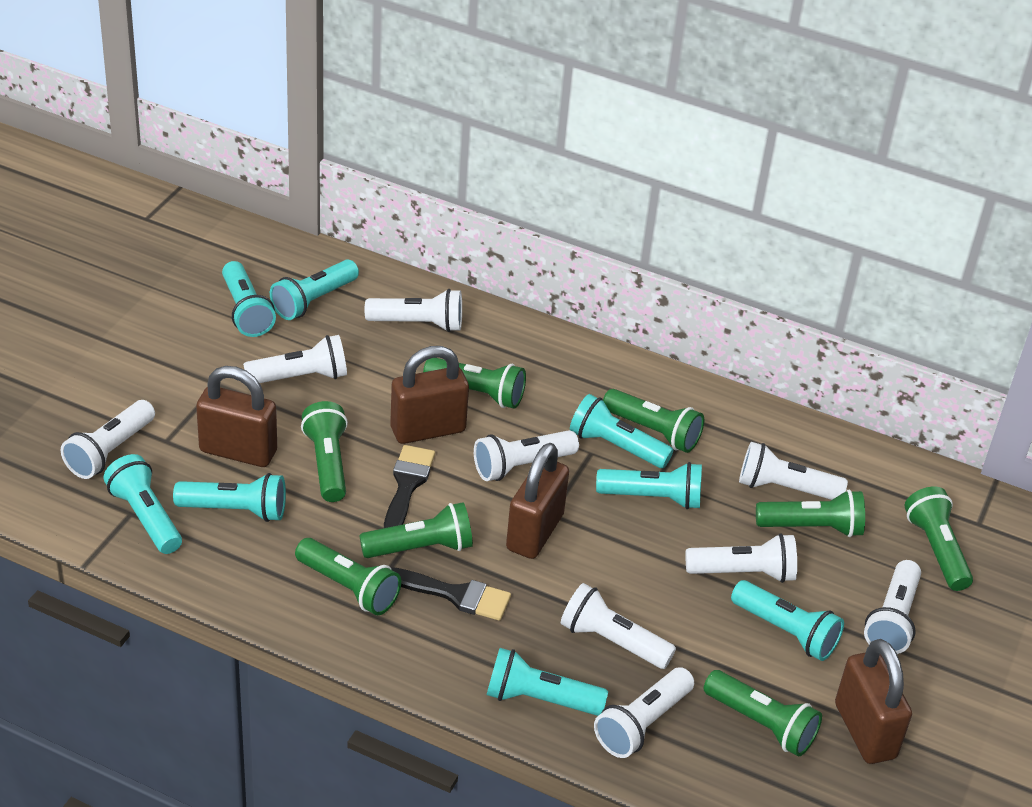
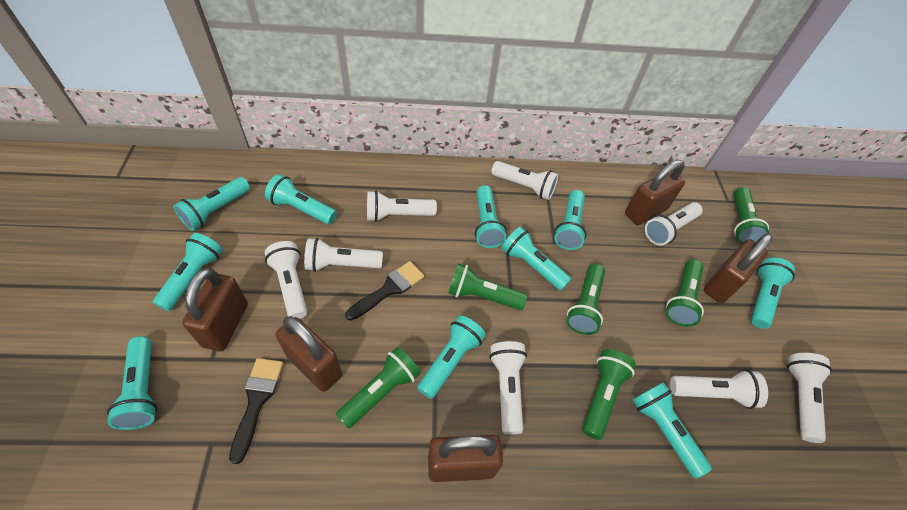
brown padlock: [196,366,277,467] [390,346,469,444] [506,443,569,559] [835,639,912,764] = 4 -> [182,268,248,351] [276,316,342,392] [428,435,503,482] [625,160,685,225] [704,234,773,303] = 5
green flashlight: [295,538,401,615] [301,401,348,502] [359,502,473,558] [423,358,526,409] [603,389,704,453] [704,670,822,756] [756,490,865,537] [904,486,973,591] = 8 -> [336,347,421,429] [448,263,528,310] [566,264,605,335] [582,349,636,440] [666,259,704,327] [733,187,769,244] = 6
turquoise flashlight: [103,454,182,554] [173,473,286,522] [222,261,276,337] [270,259,359,320] [487,648,608,716] [570,394,673,468] [596,462,702,509] [731,580,844,661] = 8 -> [107,336,157,430] [153,233,223,311] [173,177,250,231] [265,174,337,224] [417,315,486,399] [475,185,507,248] [501,227,571,290] [554,190,586,250] [633,382,712,478] [751,257,795,329] = 10
white flashlight: [61,400,155,479] [243,335,347,383] [365,289,462,332] [474,430,579,481] [561,583,676,669] [594,667,694,758] [685,533,797,583] [739,442,848,500] [864,560,921,654] = 9 -> [265,241,307,319] [304,238,383,272] [367,191,437,222] [489,341,527,434] [491,161,558,200] [645,202,703,246] [670,370,768,409] [787,353,832,443] = 8

